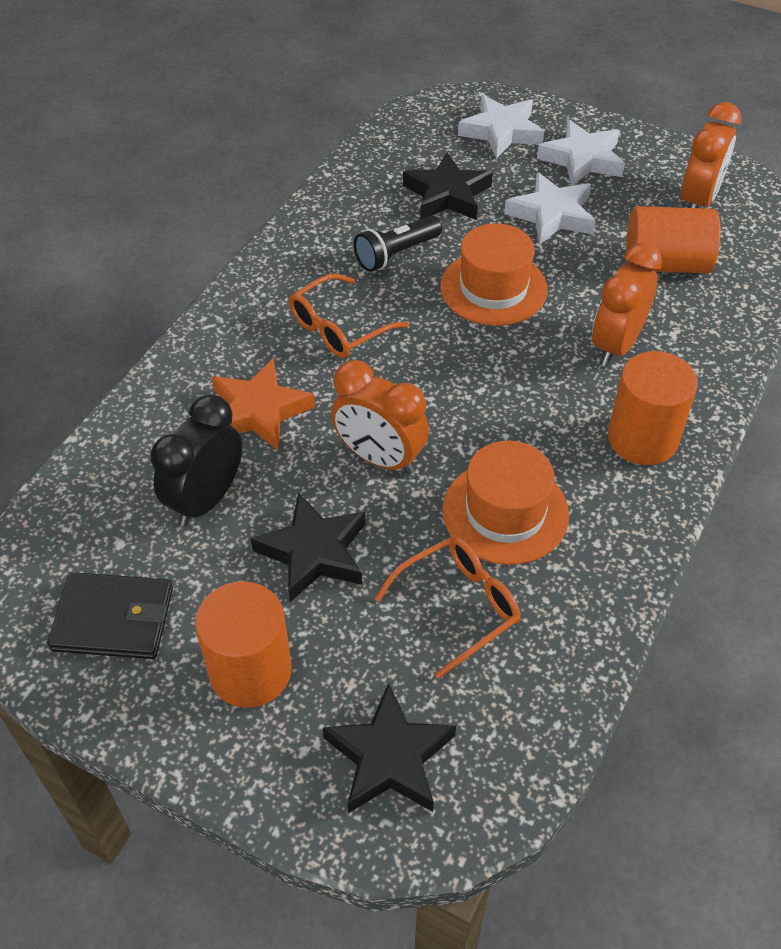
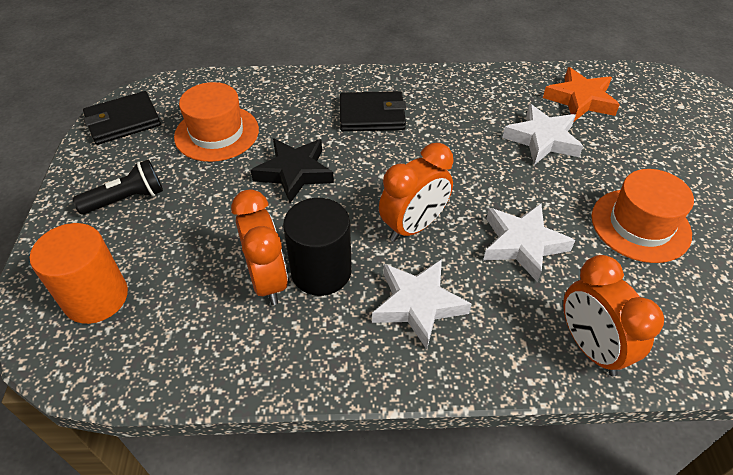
black clock: [150,394,242,527] = 1 -> none = 0
black cylinder: none = 0 -> [283,198,352,296] = 1
black star: [251,492,365,602] [323,683,456,813] [403,152,493,220] = 3 -> [251,138,334,203] = 1
black wallet: [48,572,173,659] = 1 -> [83,91,161,145] [340,91,406,131] = 2
orange cylinder: [195,581,292,708] [608,351,698,465] [626,206,721,273] = 3 -> [30,223,128,324] = 1
orange glasses: [289,273,409,358] [374,537,521,679] = 2 -> none = 0

